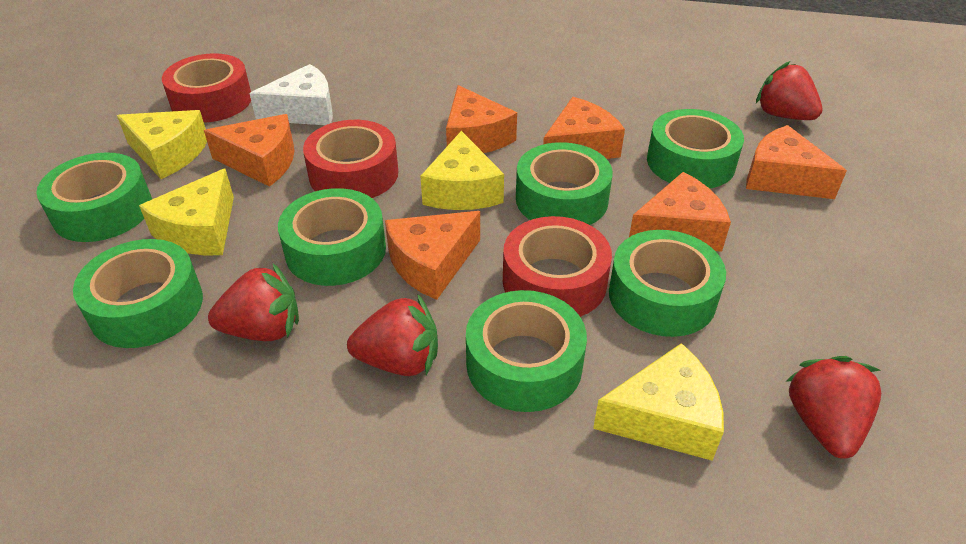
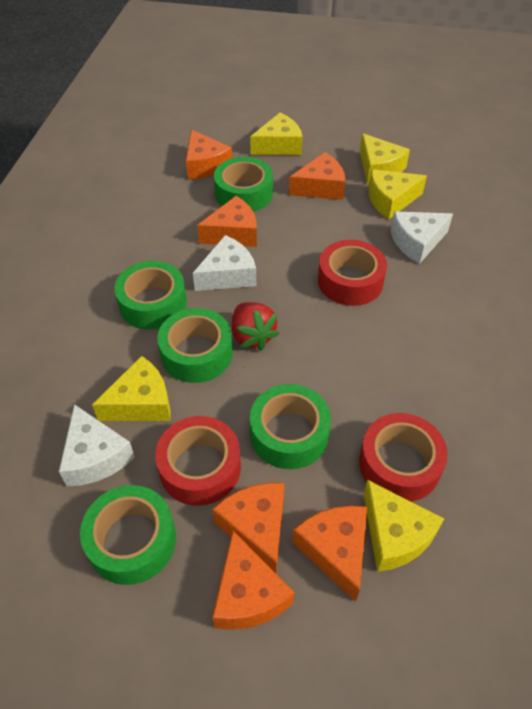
green tape: [36,152,152,242] [73,239,203,348] [278,188,386,286] [466,290,587,412] [516,142,613,225] [609,230,726,337] [647,109,744,188] = 7 -> [80,485,176,585] [114,261,187,330] [157,308,233,383] [214,157,273,212] [250,384,331,469] = 5
red strawberry: [208,263,299,341] [347,294,438,376] [756,61,822,120] [785,356,881,459] = 4 -> [232,302,280,351] = 1
white cheese: [249,64,333,125] = 1 -> [59,404,135,487] [193,235,256,291] [391,211,453,264] = 3
yellow cheese: [117,110,207,179] [139,169,234,256] [420,131,504,210] [593,343,724,461] = 4 -> [92,356,170,421] [250,113,303,155] [360,133,410,183] [363,480,444,572] [368,169,427,219] = 5

